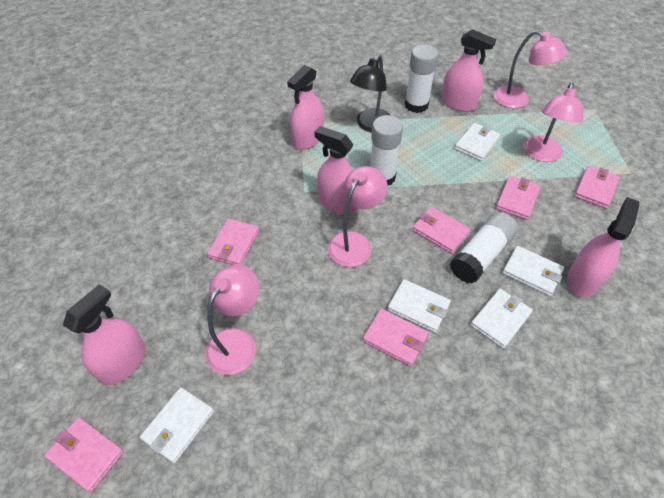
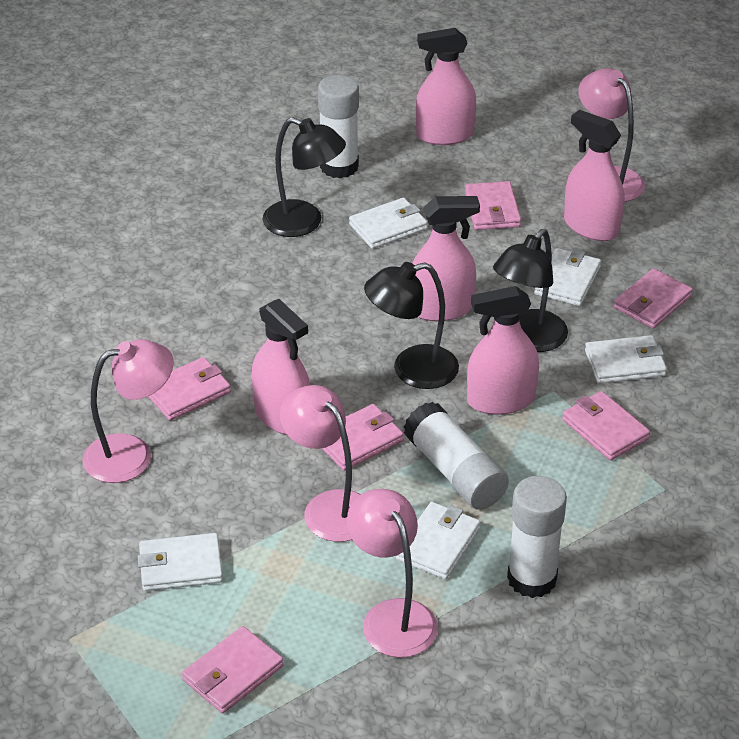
black lamp: [350,54,390,132] = 1 -> [262,117,346,237] [364,262,459,389] [493,229,568,352] = 3

